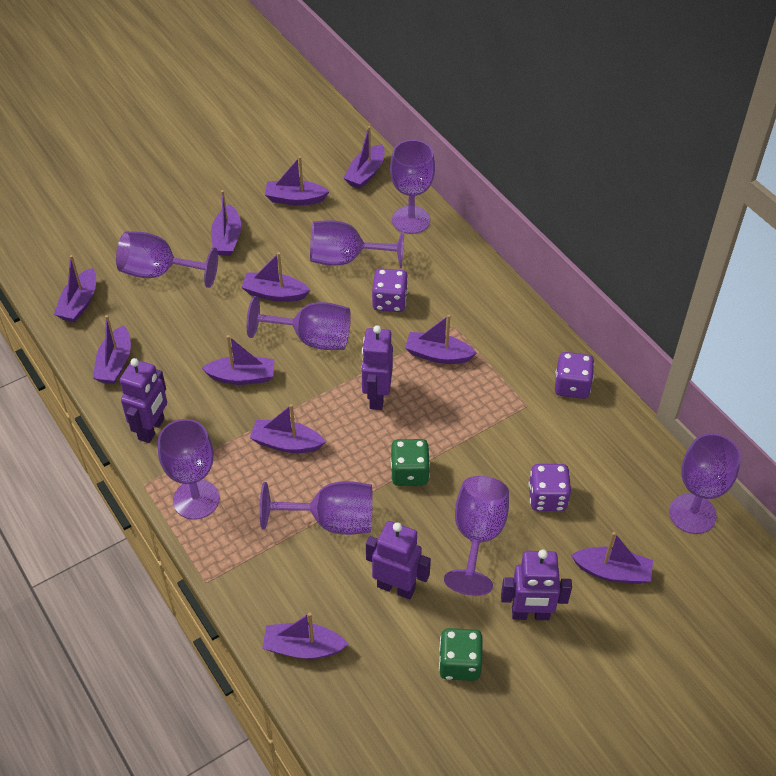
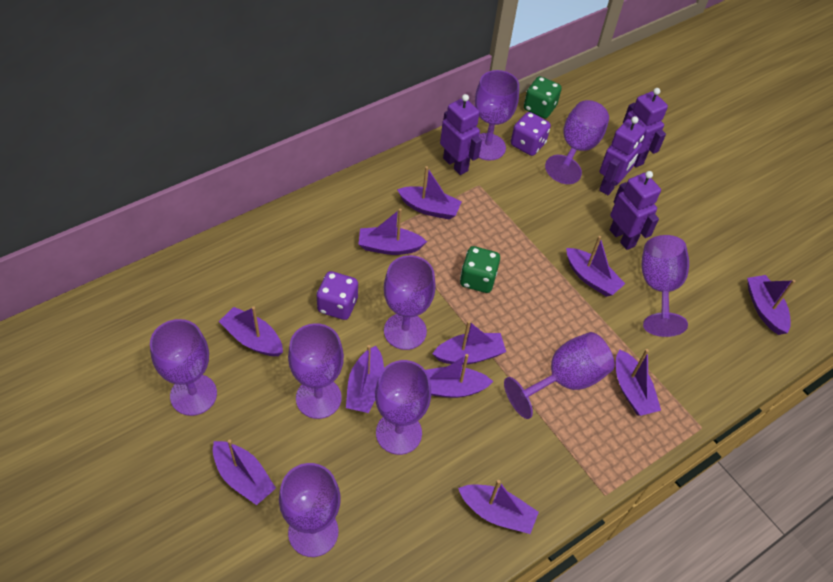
purple dice: [372,268,408,312] [529,464,571,511] [555,352,594,399] = 3 -> [317,271,358,320] [511,112,551,156] = 2
purple goblet: [116,231,218,288] [158,419,219,520] [247,296,351,350] [260,481,373,535] [310,220,405,268] [390,140,435,234] [444,476,509,596] [669,433,741,534] = 8 -> [150,319,217,416] [279,463,341,557] [288,323,344,419] [375,360,431,455] [384,255,436,350] [475,70,519,161] [504,332,615,419] [545,100,609,184] [642,235,689,337] = 9

